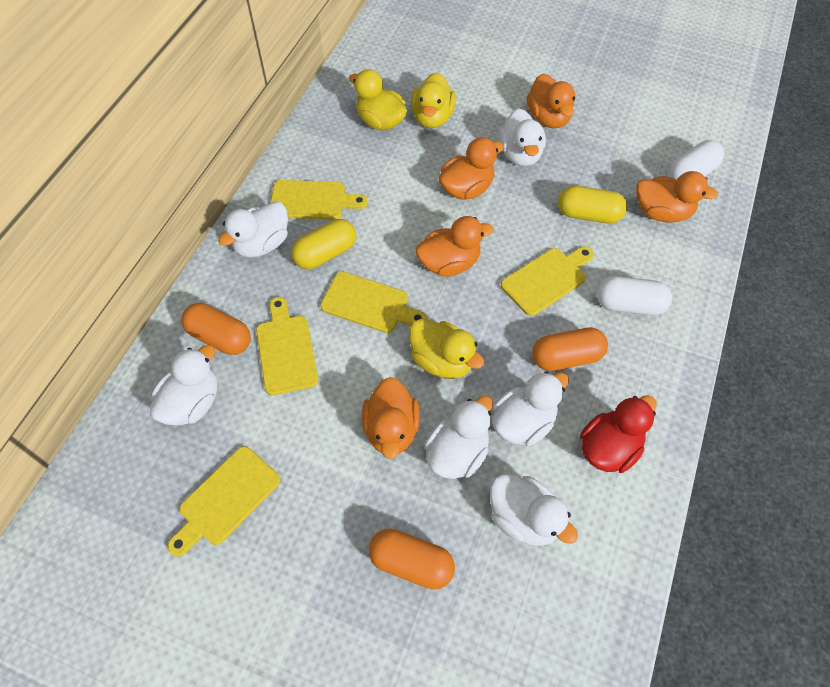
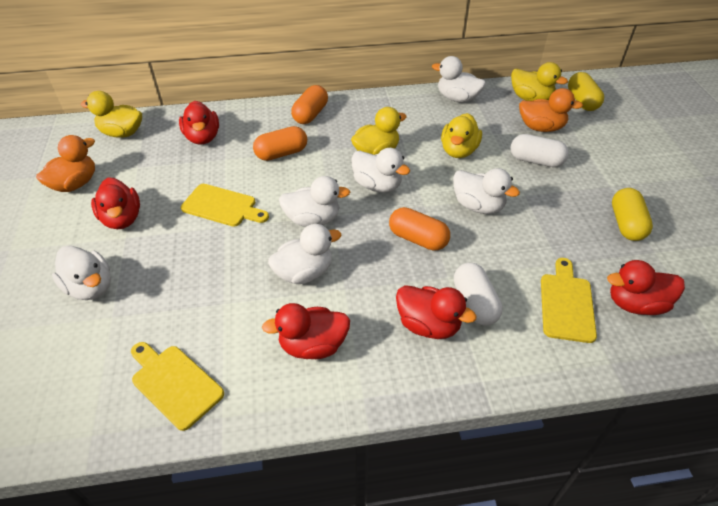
orange duck: [362,377,420,459] [416,216,494,277] [438,137,504,200] [526,74,575,128] [636,171,718,223] = 5 -> [36,135,95,192] [519,88,583,132] = 2
red duck: [580,395,657,473] = 1 -> [91,177,140,229] [179,101,219,145] [262,303,350,359] [396,285,477,339] [607,260,685,315] = 5
yellow cutting board: [168,446,281,556] [256,297,318,395] [270,180,368,220] [320,271,427,333] [501,246,594,316] = 5 -> [131,342,224,431] [181,184,269,227] [541,258,597,343] = 3
yellow duck: [349,69,407,131] [409,319,484,379] [411,73,456,128] = 3 -> [81,91,142,138] [351,107,407,155] [441,113,482,158] [511,62,568,101] = 4

